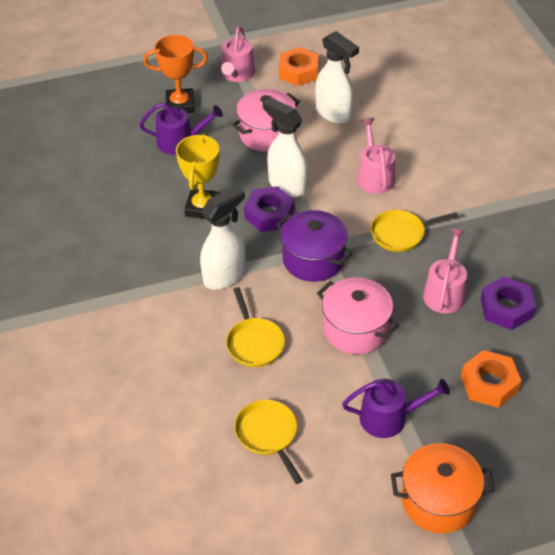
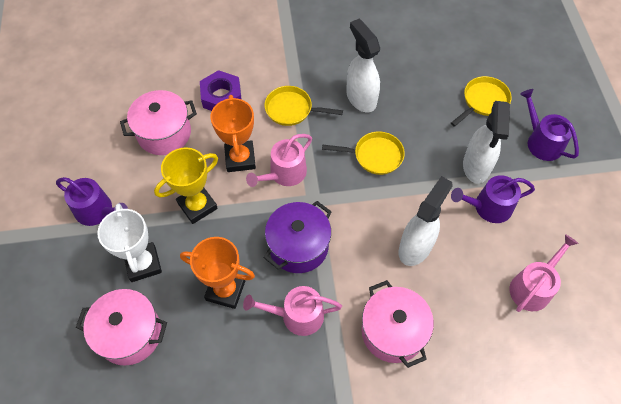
orange nut: [279,47,319,86] [461,350,522,408] = 2 -> none = 0
orange pot: [391,443,495,533] = 1 -> none = 0
orange trophy: [143,35,208,113] = 1 -> [180,237,255,309] [210,95,256,172] = 2
pink pot: [232,89,300,152] [317,278,399,354] = 2 -> [76,289,167,366] [120,90,197,155] [361,280,434,368] = 3
purple nut: [244,186,294,232] [480,276,536,330] = 2 -> [200,70,242,111] = 1
purple watering can: [139,103,223,154] [342,379,450,438] = 2 -> [56,177,128,226] [451,175,535,223] [520,89,579,161] = 3
white trophy: none = 0 -> [97,203,162,282] = 1

